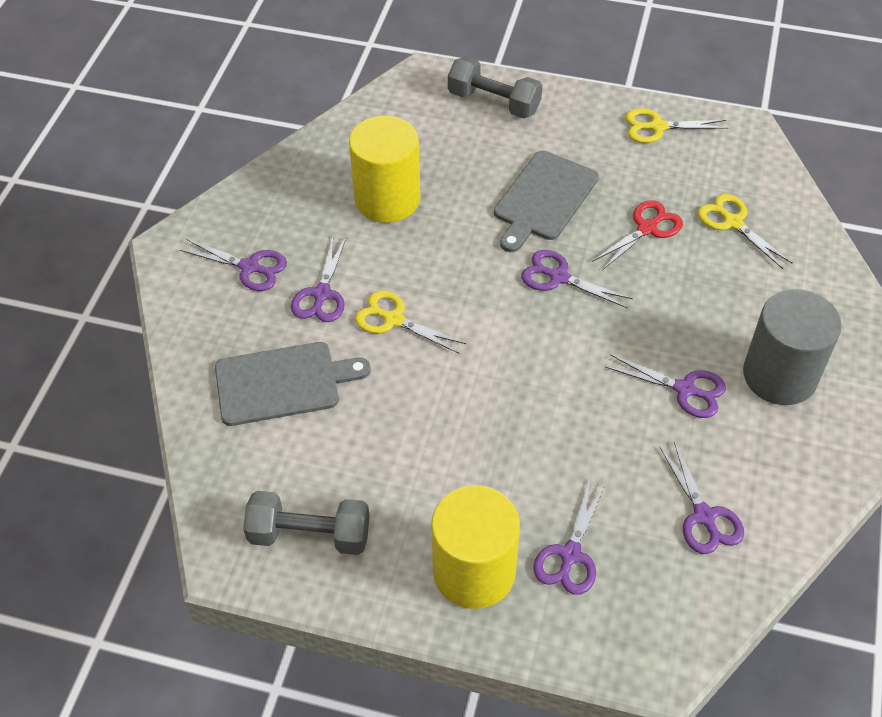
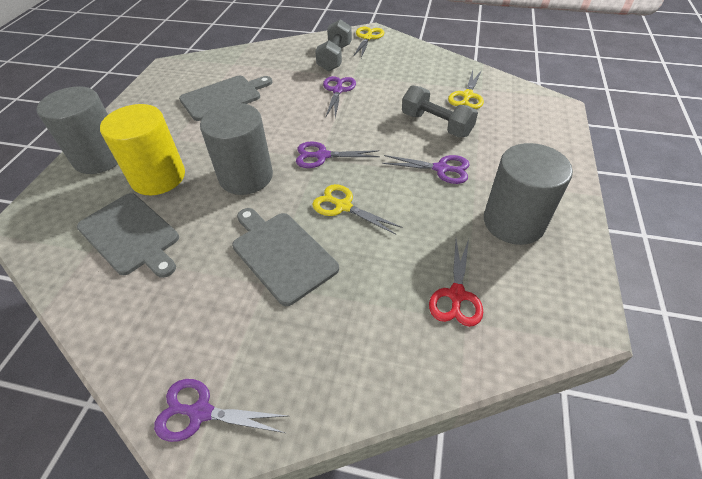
grey cutting board: [215,342,371,426] [494,151,599,252] = 2 -> [77,193,179,278] [179,76,272,121] [232,208,339,306] = 3
grey cylinder: [743,289,842,405] = 1 -> [36,86,118,174] [200,103,273,195] [484,143,573,245] = 3
purple scissors: [180,239,287,291] [291,236,347,322] [521,250,633,308] [533,480,605,595] [605,355,726,418] [659,441,744,554] = 6 -> [154,379,288,442] [296,141,380,168] [323,76,356,118] [382,155,470,184] = 4
yellow cylinder: [349,116,420,223] [431,485,520,609] = 2 -> [100,104,185,195] = 1

